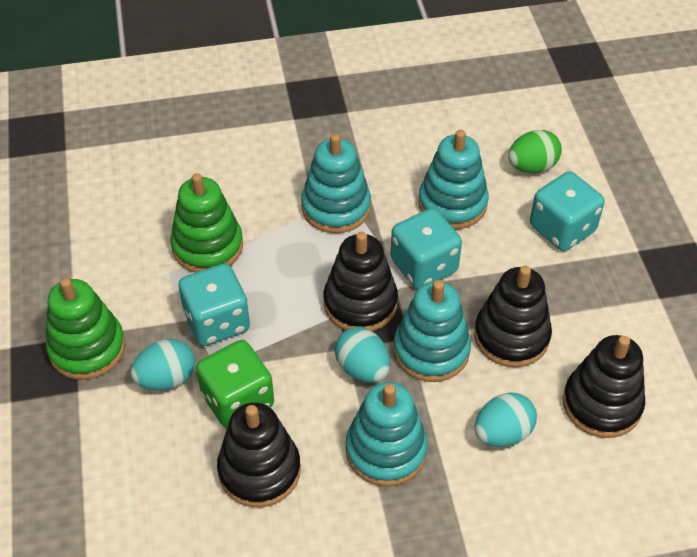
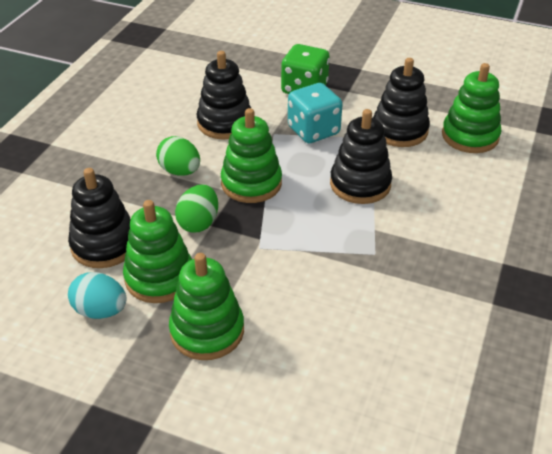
green egg: [508,130,562,173] = 1 -> [156,136,200,176] [175,185,218,233] = 2
green stacking toy: [46,278,126,380] [170,173,243,273] = 2 -> [123,200,192,303] [169,253,244,360] [221,108,282,203] [442,63,501,153] = 4
turquoise dice: [178,263,250,346] [390,208,462,289] [530,171,605,251] = 3 -> [288,83,342,143] = 1
turquoise egg: [130,339,195,390] [335,327,390,383] [474,392,537,447] = 3 -> [68,272,126,319] = 1
turquoise stacking toy: [301,134,371,233] [346,382,428,487] [394,280,471,382] [418,130,489,229] = 4 -> none = 0

